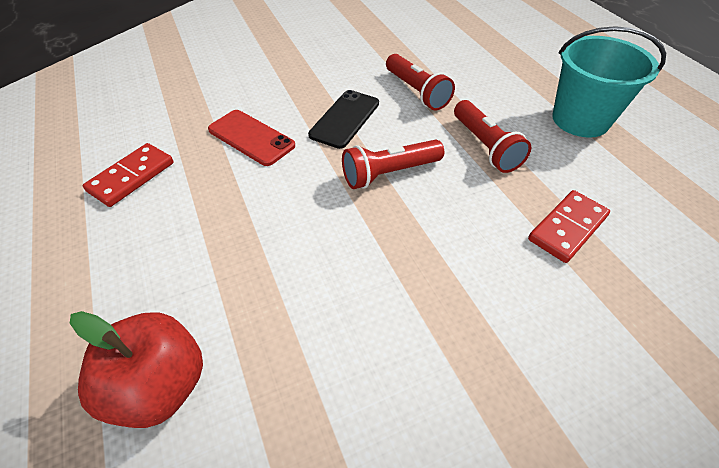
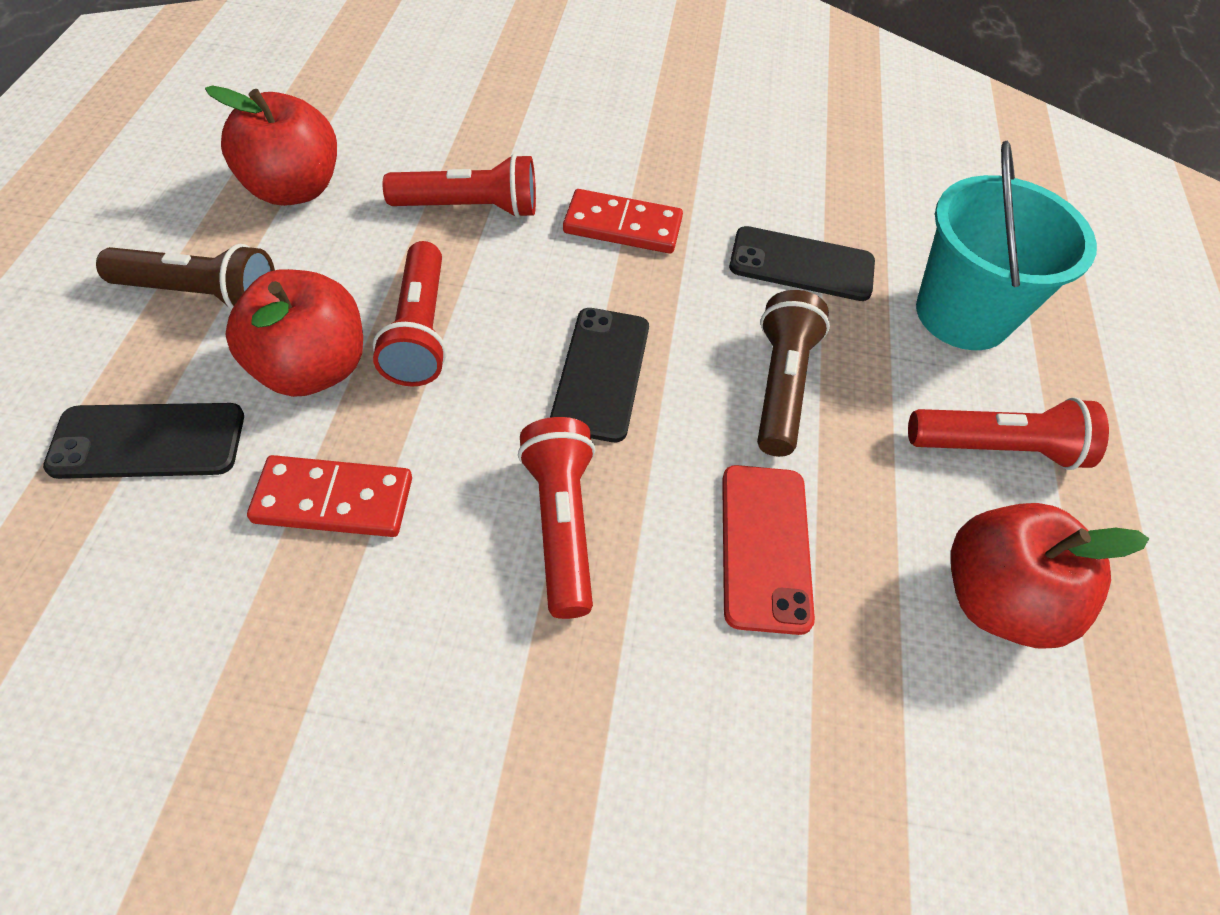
black phone: [308,90,379,149] = 1 -> [43,403,244,479] [550,308,649,442] [729,226,875,301] = 3
brown flashlight: none = 0 -> [96,244,275,310] [757,290,830,457] = 2
red apple: [70,311,203,428] = 1 -> [205,85,337,206] [225,269,363,397] [951,503,1149,649] = 3
red flashlight: [342,140,444,189] [386,54,455,110] [454,100,531,173] = 3 -> [373,241,447,386] [383,154,536,218] [518,417,595,619] [908,397,1109,470] = 4

